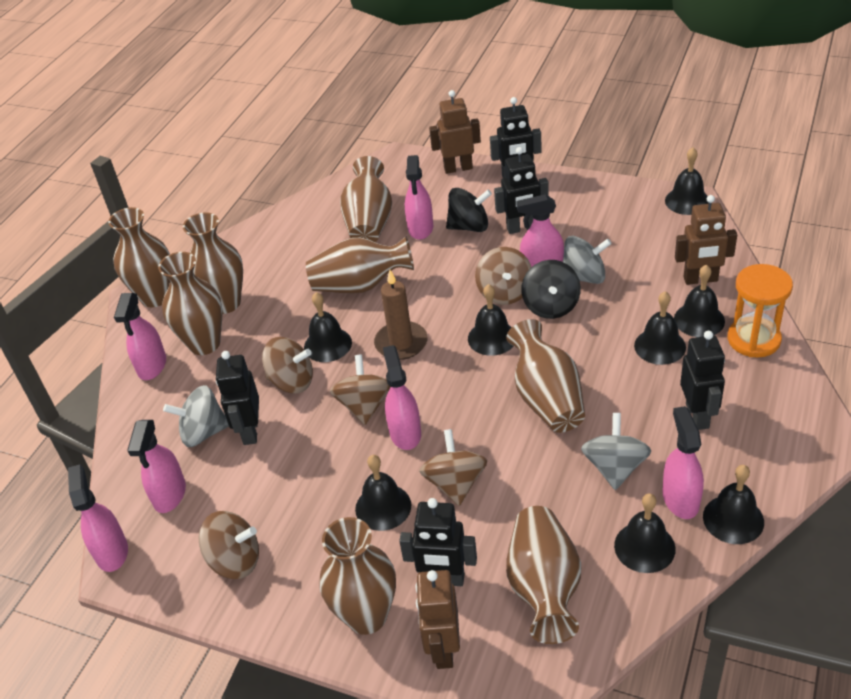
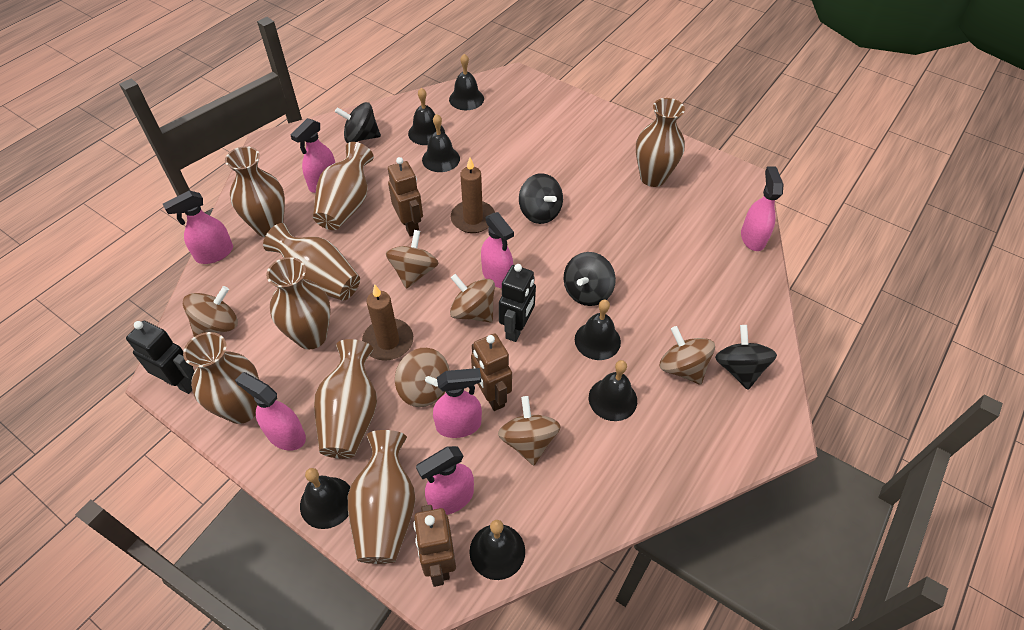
black bell: [304,292,352,362] [355,455,411,531] [468,284,513,356] [614,493,676,573] [634,291,686,365] [665,147,709,215] [674,265,725,337] [703,465,764,544] = 8 -> [300,468,350,529] [408,88,445,145] [422,114,460,172] [449,54,484,110] [469,520,525,580] [575,300,621,360] [589,360,637,421] = 7
black robot: [216,351,259,445] [399,498,477,586] [490,97,542,178] [494,147,549,234] [680,331,725,430] = 5 -> [126,321,195,394] [499,264,536,342] = 2
black spinning top: [446,188,492,232] [521,260,581,319] = 2 -> [335,102,381,143] [519,173,563,224] [564,252,616,306] [715,325,777,390] = 4
brown candle: [374,270,428,360] = 1 -> [362,284,413,361] [451,158,495,233] = 2
brown spinning top: [199,511,259,579] [262,337,313,394] [330,355,391,425] [419,429,487,506] [475,247,531,305] = 5 -> [183,286,238,337] [386,230,439,289] [395,348,450,407] [450,274,495,323] [498,396,561,466] [660,326,715,385] = 6
grey spinning top: [163,385,229,447] [563,236,612,284] [581,413,651,490] = 3 -> none = 0
orange hourglass: [728,264,793,358] = 1 -> none = 0

